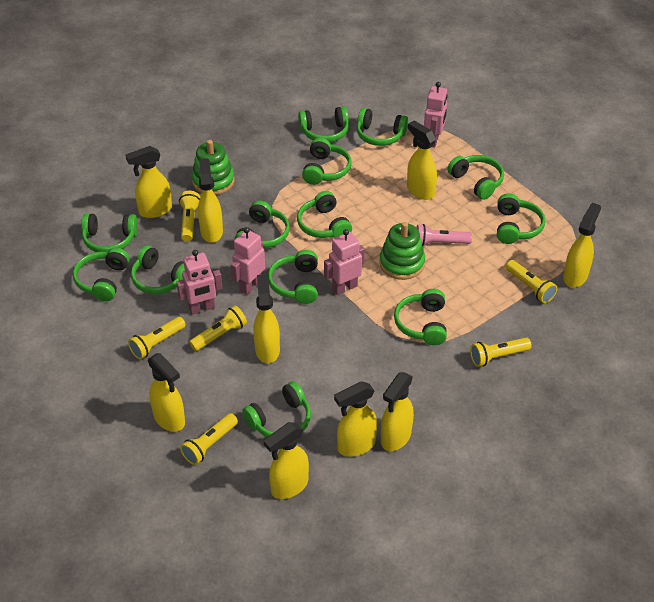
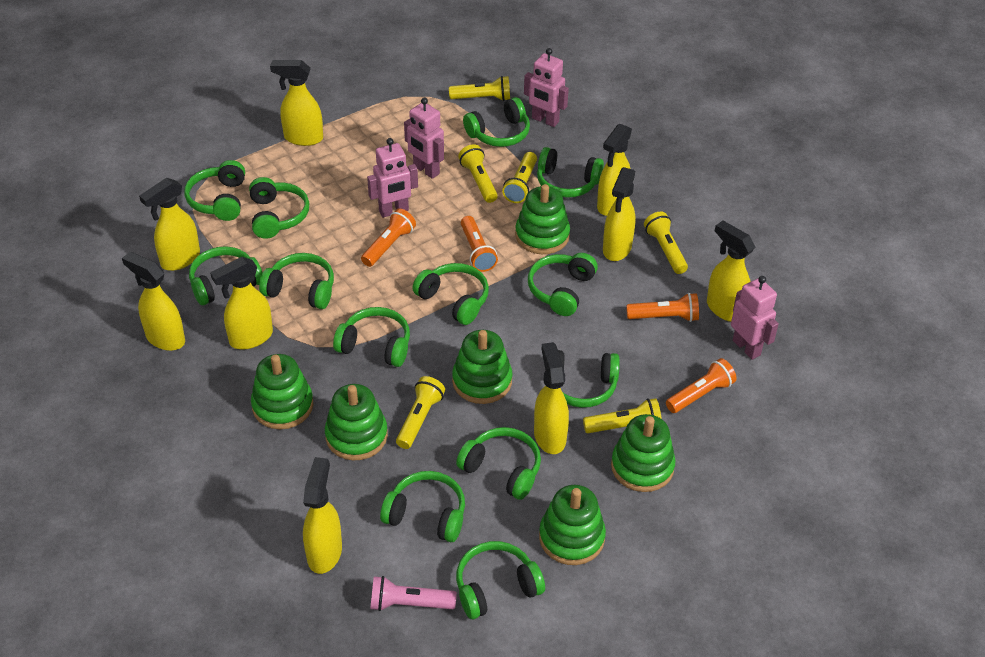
green stacking toy: [192,140,235,195] [379,222,425,280] = 2 -> [251,354,313,429] [325,384,388,460] [452,330,513,404] [515,184,570,254] [539,485,606,565] [611,414,676,492] = 6
orange flashlight: none = 0 -> [361,208,416,267] [461,216,498,272] [626,293,699,322] [666,358,737,413] = 4

